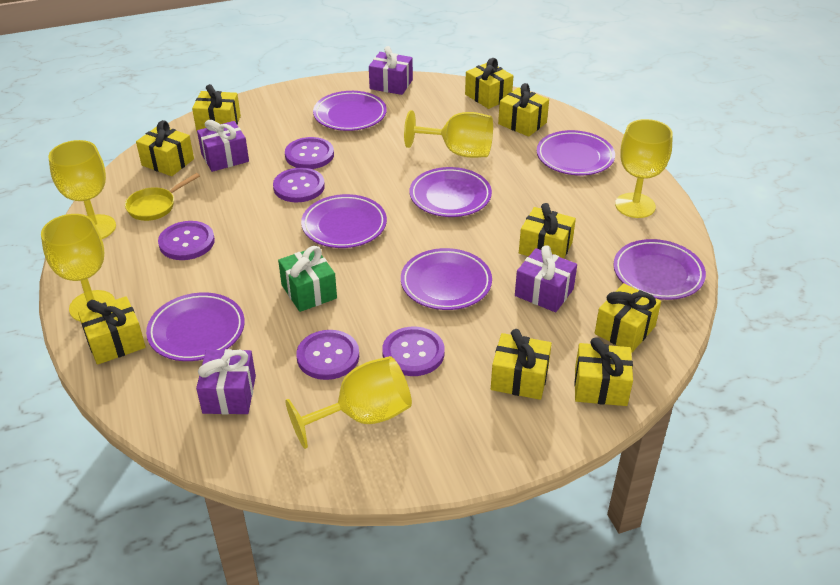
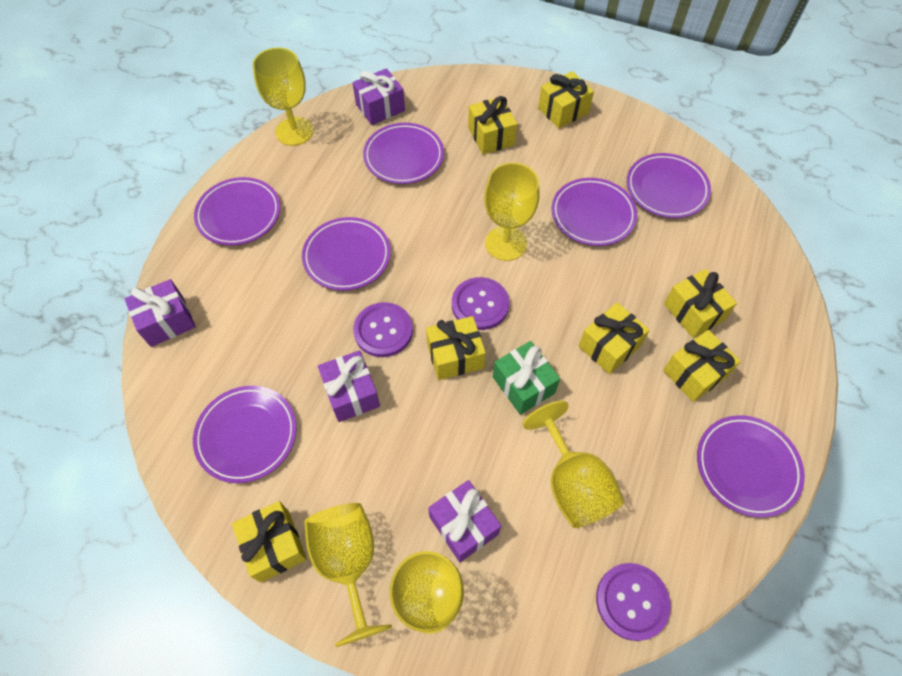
purple button: [158,221,215,260] [273,168,325,202] [285,137,334,169] [296,330,359,380] [382,327,445,376] = 5 -> [353,302,413,357] [452,277,510,330] [596,563,671,641] = 3
yellow gift: [78,296,146,365] [136,120,194,176] [192,84,241,131] [465,58,513,109] [491,329,552,400] [498,83,549,137] [519,203,576,259] [574,337,633,406] [595,283,661,353] = 9 -> [232,501,307,583] [426,316,486,380] [468,96,517,154] [538,71,594,128] [579,302,650,374] [663,330,741,402] [664,269,737,338] = 7
yellow pan: [125,173,200,221] = 1 -> none = 0

